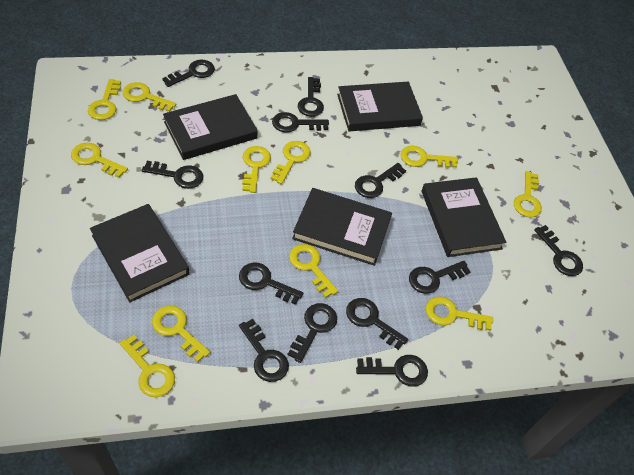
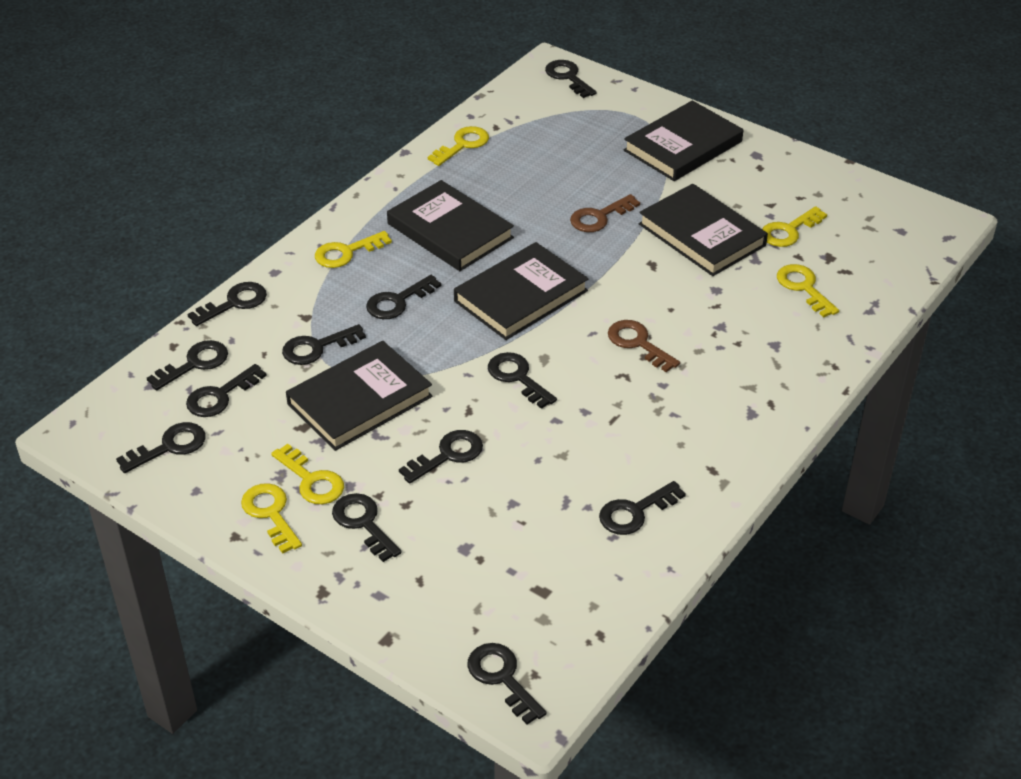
brown key: none = 0 -> [570,194,640,232] [608,320,680,372] = 2
yellow key: [71,143,128,178] [88,79,121,120] [120,335,175,397] [123,82,177,112] [152,306,210,362] [242,146,271,193] [271,141,311,184] [289,244,338,298] [401,146,458,168] [426,297,493,331] [514,171,542,218] = 11 -> [241,483,302,554] [271,444,344,504] [315,231,392,268] [428,126,489,166] [762,206,827,247] [777,264,839,318] = 6

